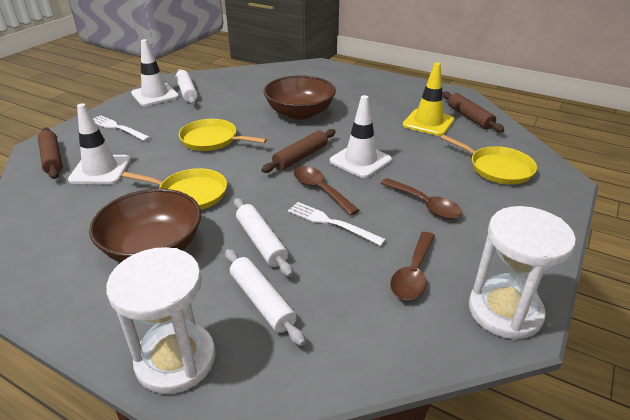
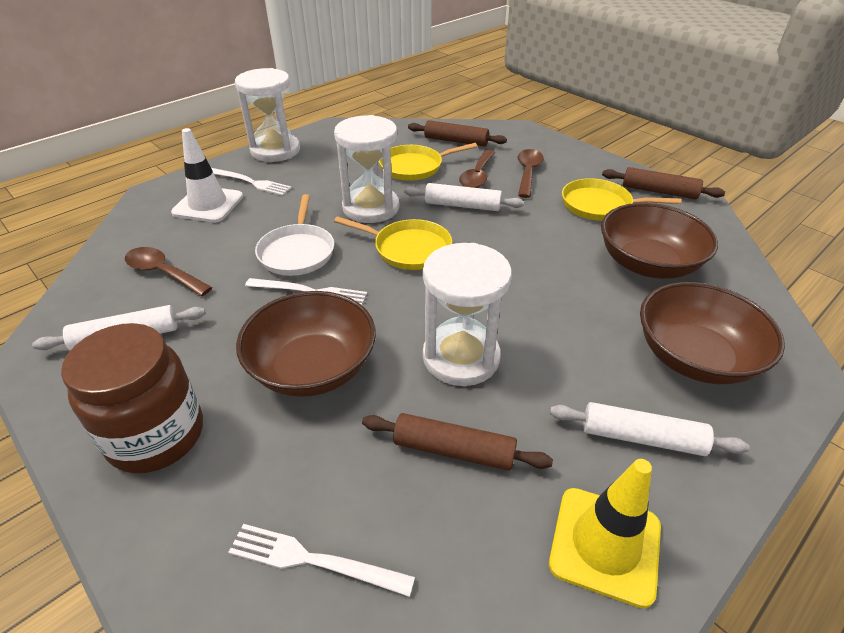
brown bowl: [89,189,201,263] [263,75,336,120] = 2 -> [236,291,376,397] [601,203,718,279] [640,282,785,384] = 3
brown jar: none = 0 -> [61,323,203,473] = 1
white fork: [93,115,150,141] [288,202,386,246] = 2 -> [212,168,292,196] [228,524,415,597] [245,278,367,305] = 3
white hourglass: [106,247,216,394] [469,206,576,340] = 2 -> [235,68,300,162] [334,115,399,223] [423,243,512,386] = 3
white pan: none = 0 -> [255,194,334,276] = 1
white traffic cone: [68,103,131,184] [131,39,179,106] [330,95,392,178] = 3 -> [171,128,243,222] = 1

